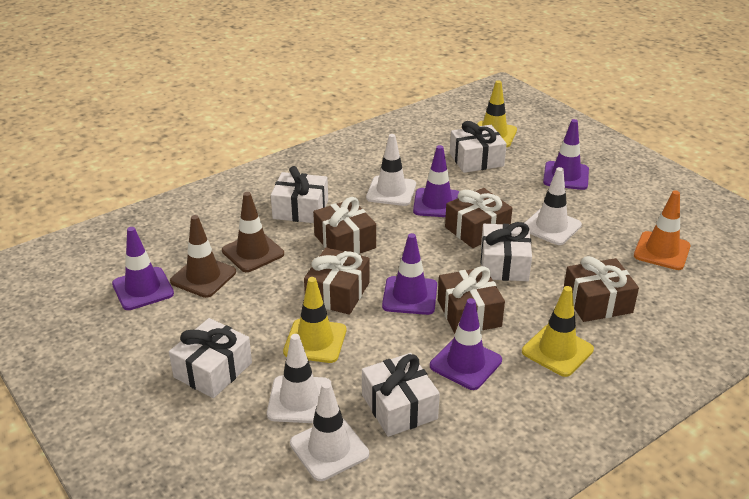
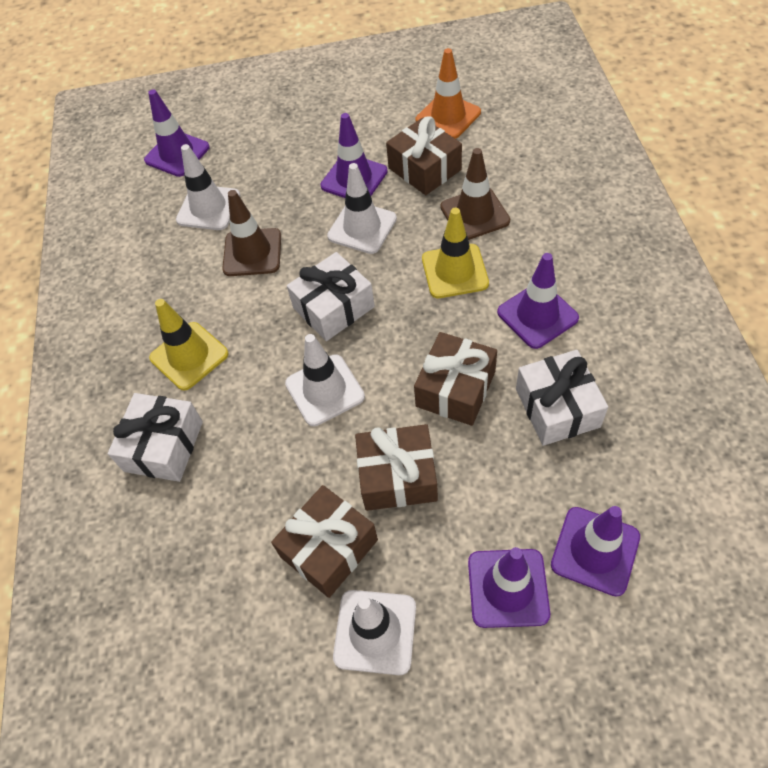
brown gift: [304,247,370,315] [313,197,376,254] [438,266,505,334] [445,188,513,248] [563,256,639,322] = 5 -> [271,485,378,598] [355,424,438,511] [386,116,462,195] [414,332,497,426] = 4
white gift: [169,318,252,398] [271,166,328,223] [362,353,440,437] [450,121,506,173] [481,222,532,281] = 5 -> [108,393,203,482] [287,252,375,341] [516,350,608,446] = 3
yellow traffic cone: [283,277,346,363] [477,80,517,147] [522,286,594,377] = 3 -> [149,299,229,391] [422,208,489,298] = 2

